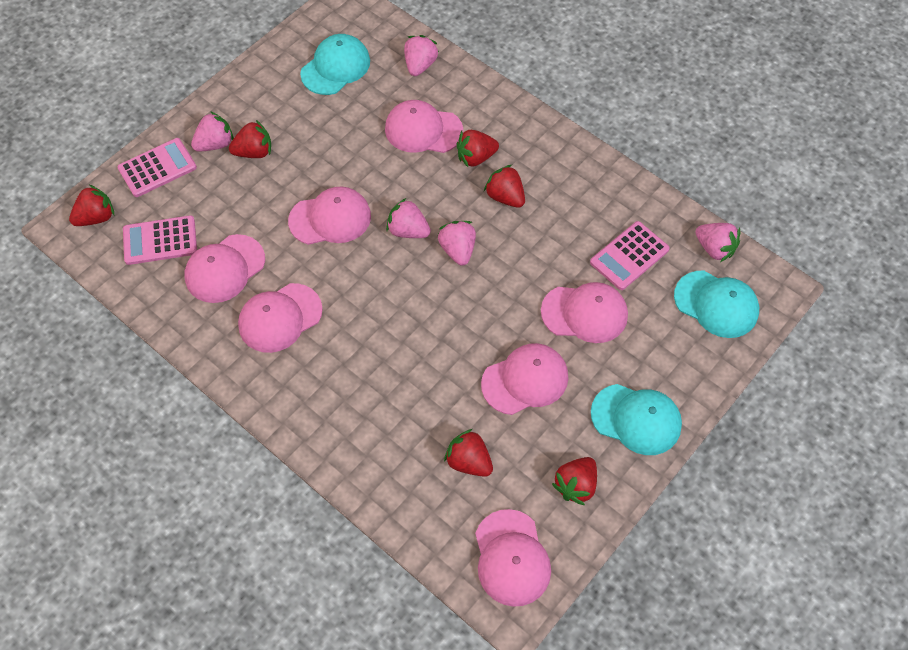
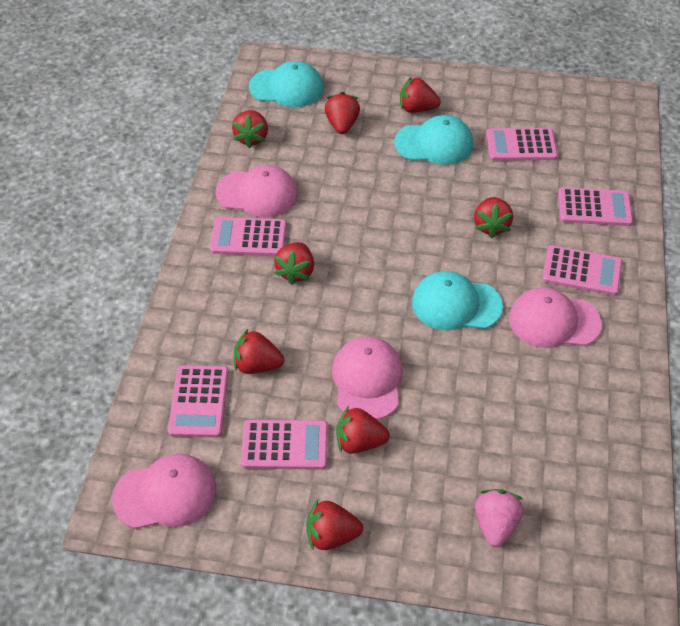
pink calculator: [118,138,197,197] [123,215,197,265] [590,221,670,290] = 3 -> [168,365,229,438] [210,217,287,256] [241,420,328,470] [486,128,558,161] [542,245,622,296] [558,187,633,226] = 6
pink cap: [185,234,265,303] [238,283,323,353] [288,187,371,245] [385,100,463,153] [475,509,551,607] [481,343,568,415] [541,282,628,343] = 7 -> [112,454,217,529] [216,165,298,218] [332,337,403,420] [509,287,602,348] = 4
pink strawberry: [191,111,234,151] [386,198,431,238] [404,35,439,76] [438,221,476,266] [695,223,740,262] = 5 -> [475,489,523,547] = 1
red strawberry: [69,185,114,226] [229,120,271,158] [444,429,493,477] [457,130,499,167] [484,165,525,208] [552,457,597,505] = 6 -> [232,110,268,149] [234,329,284,374] [274,242,314,285] [306,500,363,550] [325,92,360,134] [336,406,390,454] [400,76,441,113] [474,197,513,238] = 8

